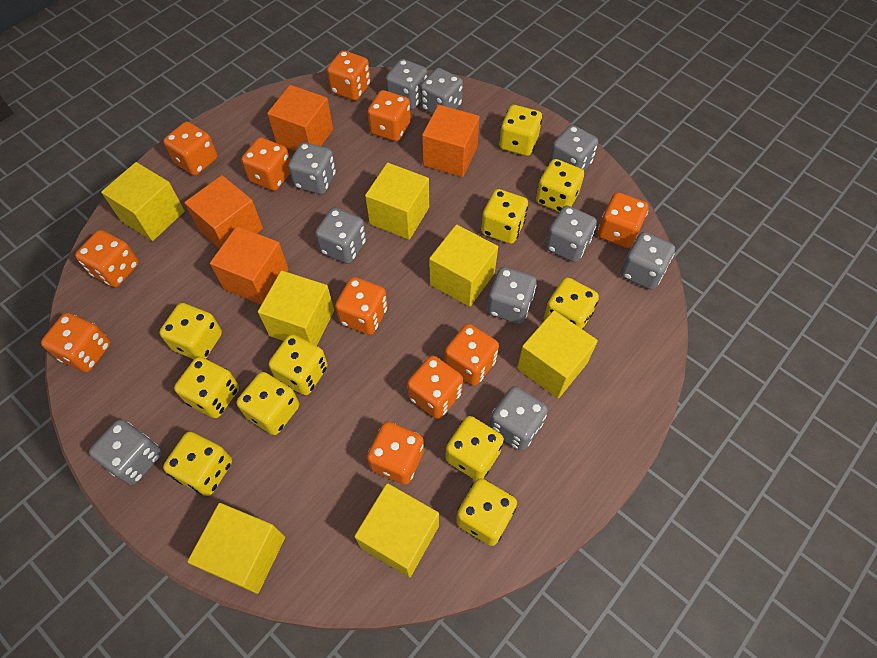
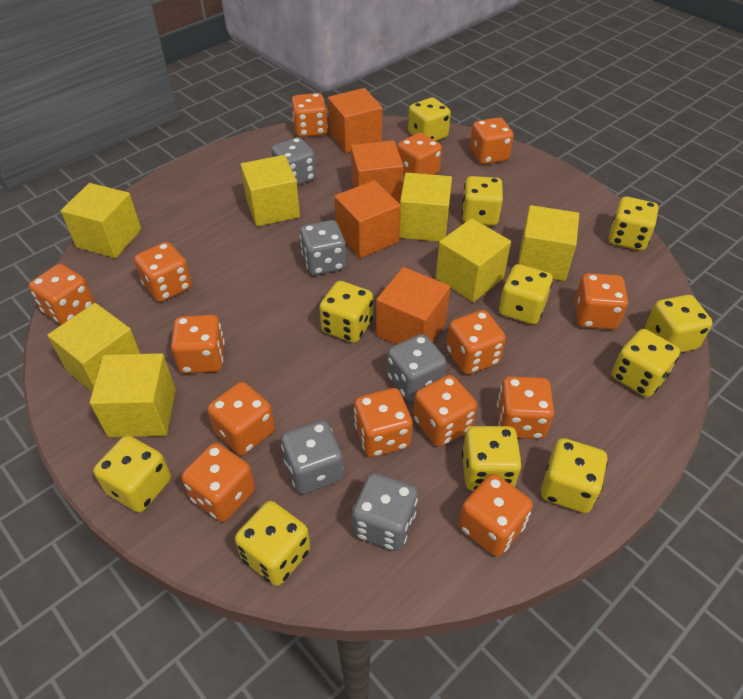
grey dice: [89,419,162,485] [288,142,336,194] [315,208,366,264] [386,59,428,110] [420,68,463,114] [487,267,537,324] [489,386,548,451] [545,206,597,262] [549,125,598,171] [620,232,675,290] = 10 -> [271,137,316,185] [281,420,343,494] [300,220,346,275] [352,473,418,551] [387,334,447,402] = 5
orange dice: [41,313,111,372] [75,230,139,287] [163,122,218,176] [241,137,290,191] [327,50,371,101] [335,277,388,335] [367,90,411,141] [367,422,424,485] [407,355,463,419] [445,324,499,386] [598,192,649,248] = 11 -> [29,264,95,325] [134,242,192,302] [171,315,225,374] [181,443,255,522] [207,382,275,455] [291,93,328,137] [354,388,413,457] [397,132,442,175] [413,375,477,447] [446,310,506,374] [459,474,533,556] [470,117,514,165] [497,376,554,439] [575,273,628,330] = 14

